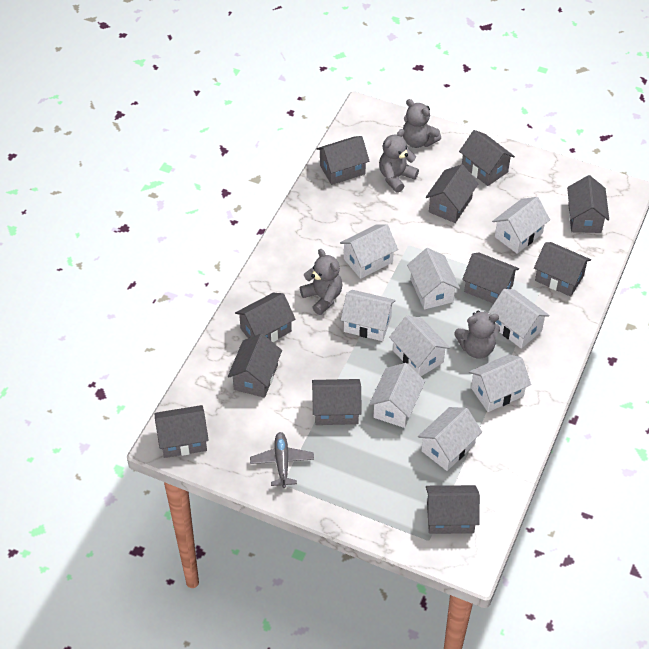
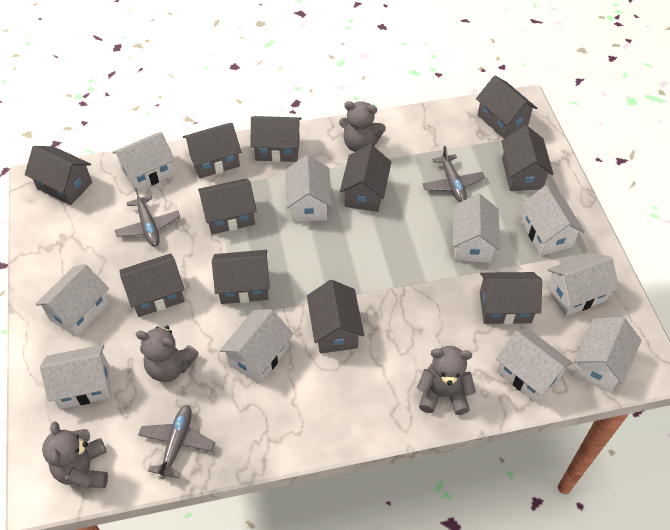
grey plane: [250,432,314,488] = 1 -> [115,188,180,246] [138,405,215,479] [423,146,485,202] = 3
white house: [340,224,398,279] [341,290,396,341] [369,363,425,428] [389,315,450,376] [407,248,460,309] [418,407,482,471] [469,354,531,412] [488,289,550,349] [492,197,550,254] = 9 -> [35,264,110,337] [40,344,111,409] [112,132,175,192] [220,309,294,384] [286,155,332,222] [453,194,500,263] [496,328,573,403] [521,185,585,256] [546,253,619,316] [573,317,642,393] = 10

